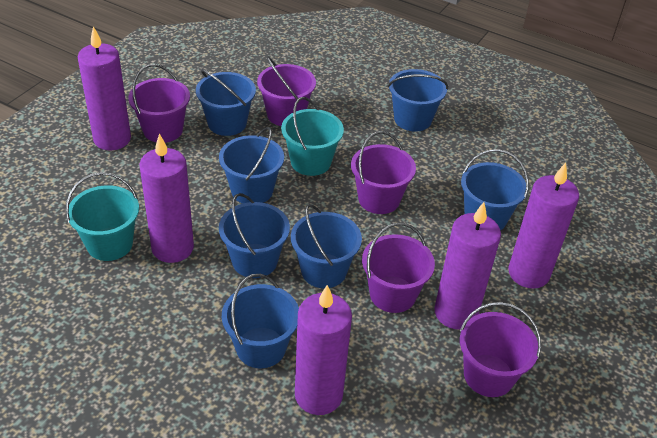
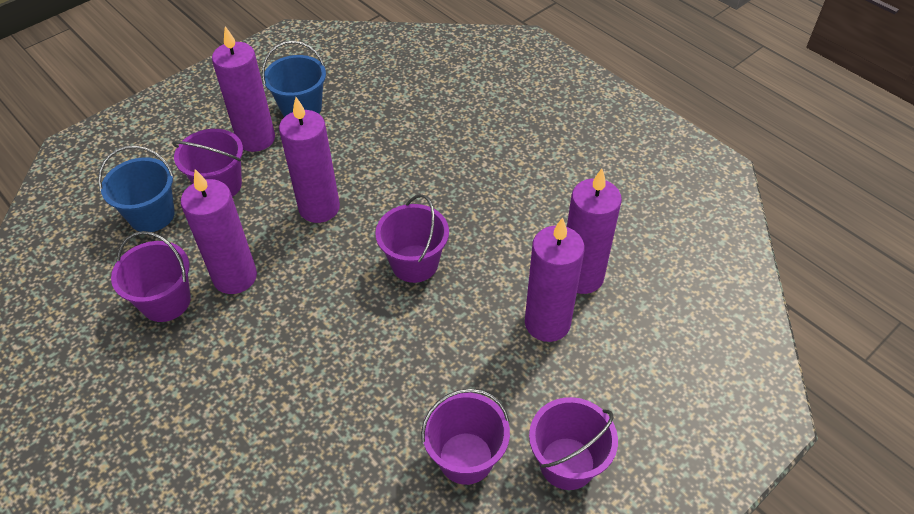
blue bucket: [196,69,256,136] [219,127,284,204] [219,193,290,278] [222,274,299,368] [291,204,362,288] [388,69,448,132] [461,149,529,231] = 7 -> [98,146,175,232] [262,41,326,117] = 2
turquoise bucket: [66,172,139,261] [281,97,344,176] = 2 -> none = 0

